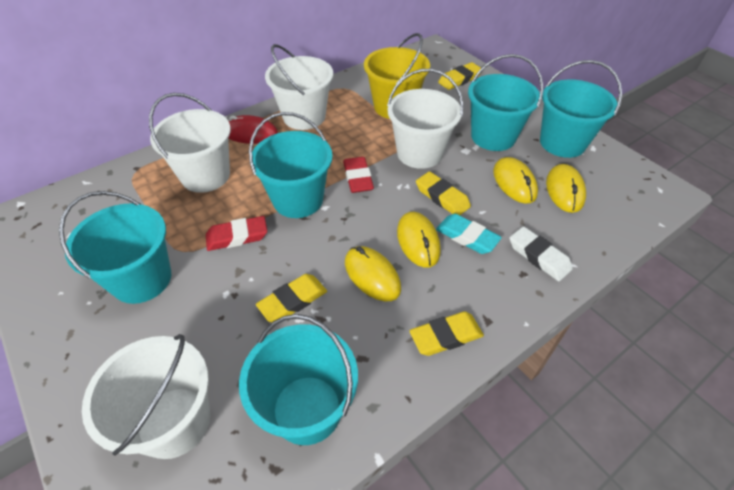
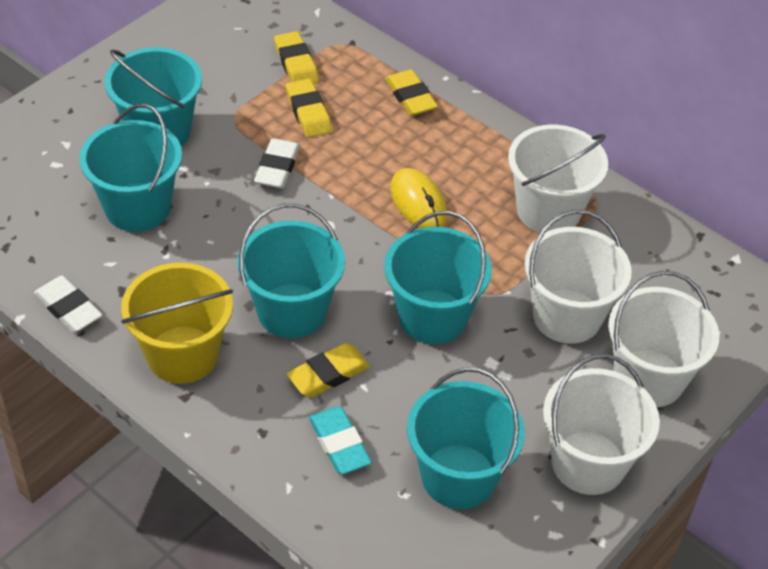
red eraser: [206,216,267,251] [343,157,374,193] = 2 -> none = 0
red mouse: [228,115,278,144] = 1 -> none = 0
white eraser: [510,226,573,281] = 1 -> [34,276,102,332] [254,138,300,188] = 2
yellow mouse: [345,246,401,301] [397,212,441,268] [493,157,538,204] [546,164,586,213] = 4 -> [390,168,447,228] = 1

